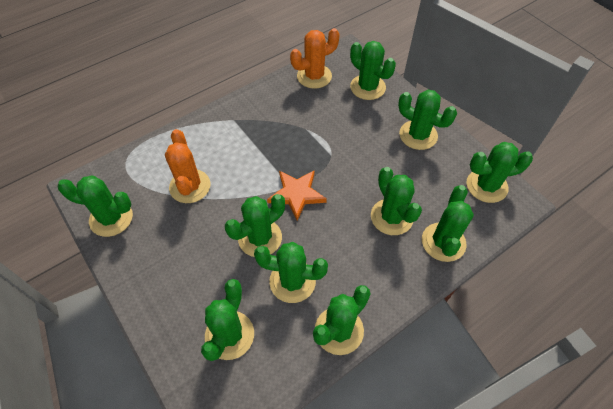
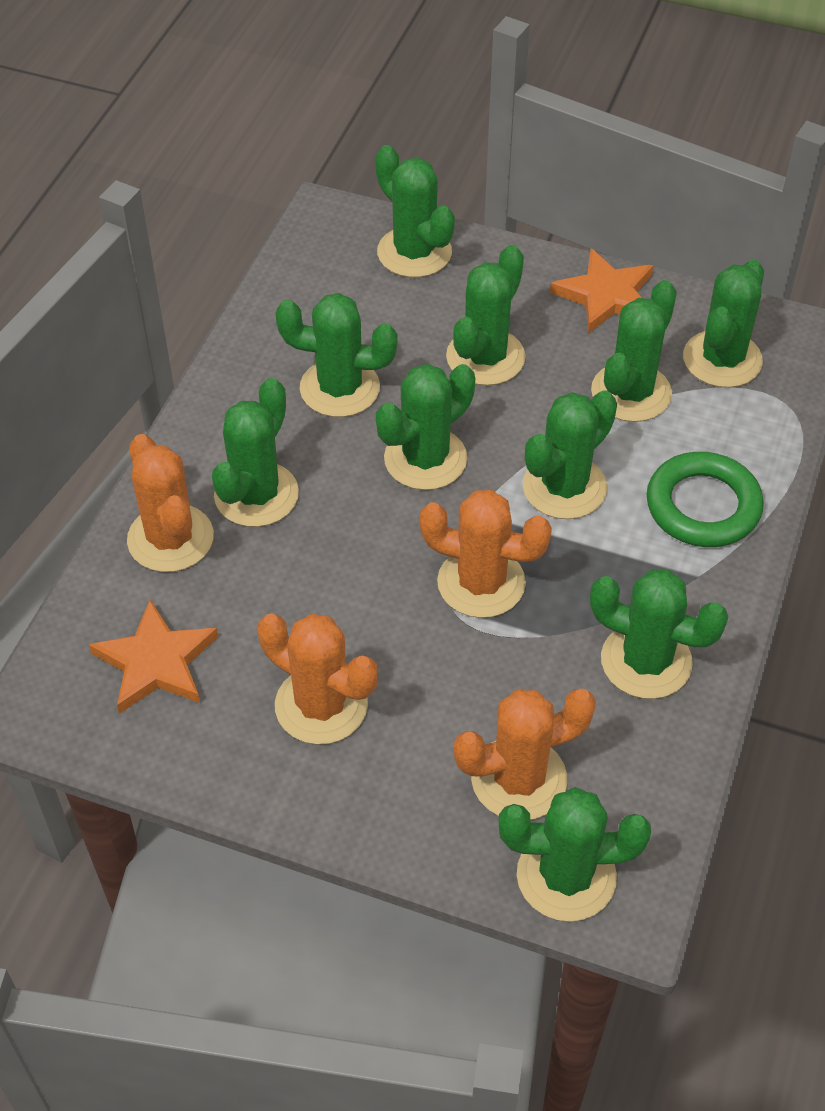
green ring: none = 0 -> [647,452,764,547] = 1
orange cactus: [165,129,211,203] [290,28,340,89] = 2 -> [127,434,214,572] [258,614,377,745] [419,489,552,618] [454,689,596,820] = 4
orange star: [267,170,327,220] = 1 -> [89,599,218,714] [550,248,654,334] = 2

